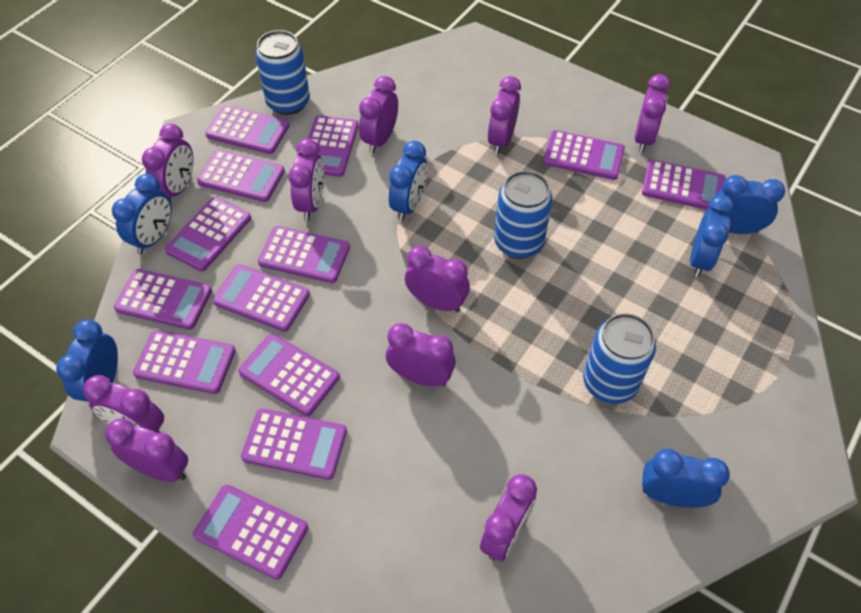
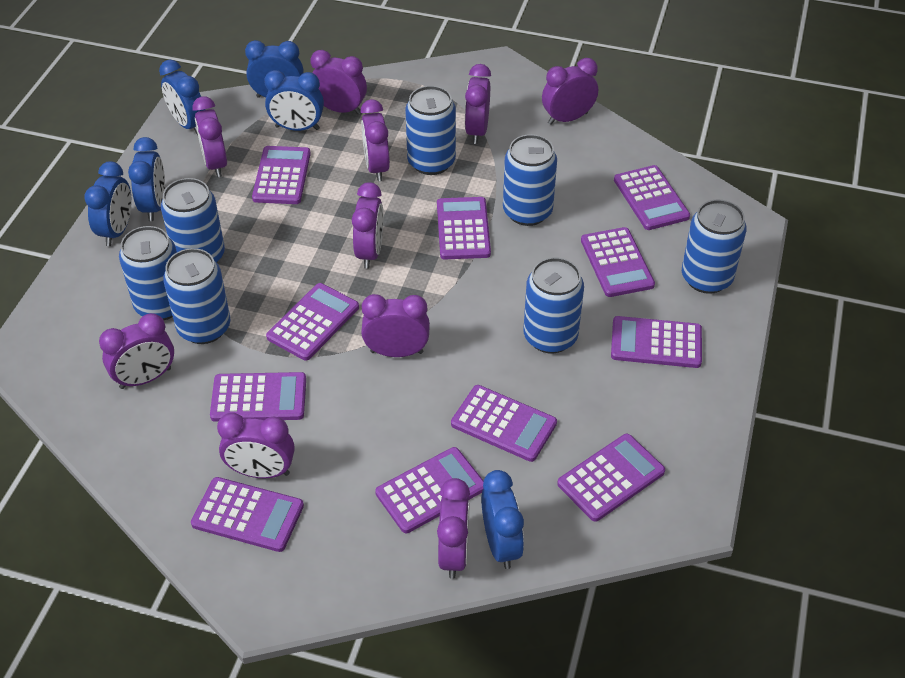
blue can: [255,30,310,115] [494,171,553,259] [583,313,656,404] = 3 -> [119,226,177,320] [161,178,225,262] [163,248,231,344] [405,86,456,175] [503,134,557,226] [524,257,584,354] [682,199,747,294] = 7
purple calculator: [114,269,212,330] [133,330,236,394] [165,197,251,271] [193,485,308,580] [197,150,285,202] [206,105,290,154] [213,264,310,332] [238,334,340,416] [241,409,347,480] [258,226,350,283] [308,115,359,177] [543,130,625,180] [642,160,725,210] = 13 -> [191,477,304,552] [210,372,306,422] [252,146,311,204] [266,283,359,361] [375,447,484,533] [437,197,491,259] [451,385,557,462] [557,434,665,522] [581,227,655,297] [611,316,702,368] [614,165,690,230] = 11

